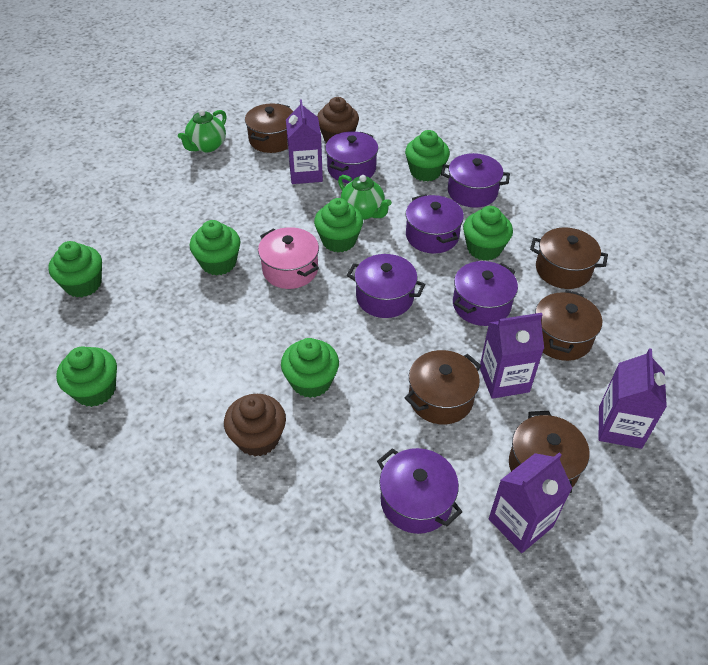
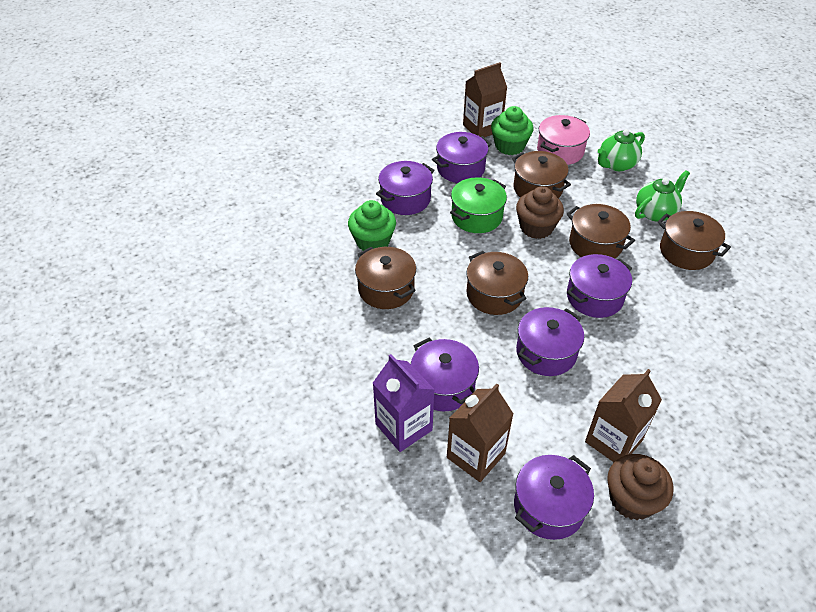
brown carton: none = 0 -> [447,384,514,482] [463,62,507,138] [585,369,662,462] = 3
green cupcake: [49,241,102,297] [56,346,117,407] [190,220,240,275] [281,338,339,398] [314,198,363,253] [405,130,450,182] [463,206,513,261] = 7 -> [348,200,396,251] [491,106,534,155] = 2
green pot: none = 0 -> [450,177,507,233] = 1
purple carton: [286,99,323,184] [480,313,544,399] [489,453,572,553] [599,348,667,449] = 4 -> [373,354,435,452] = 1

